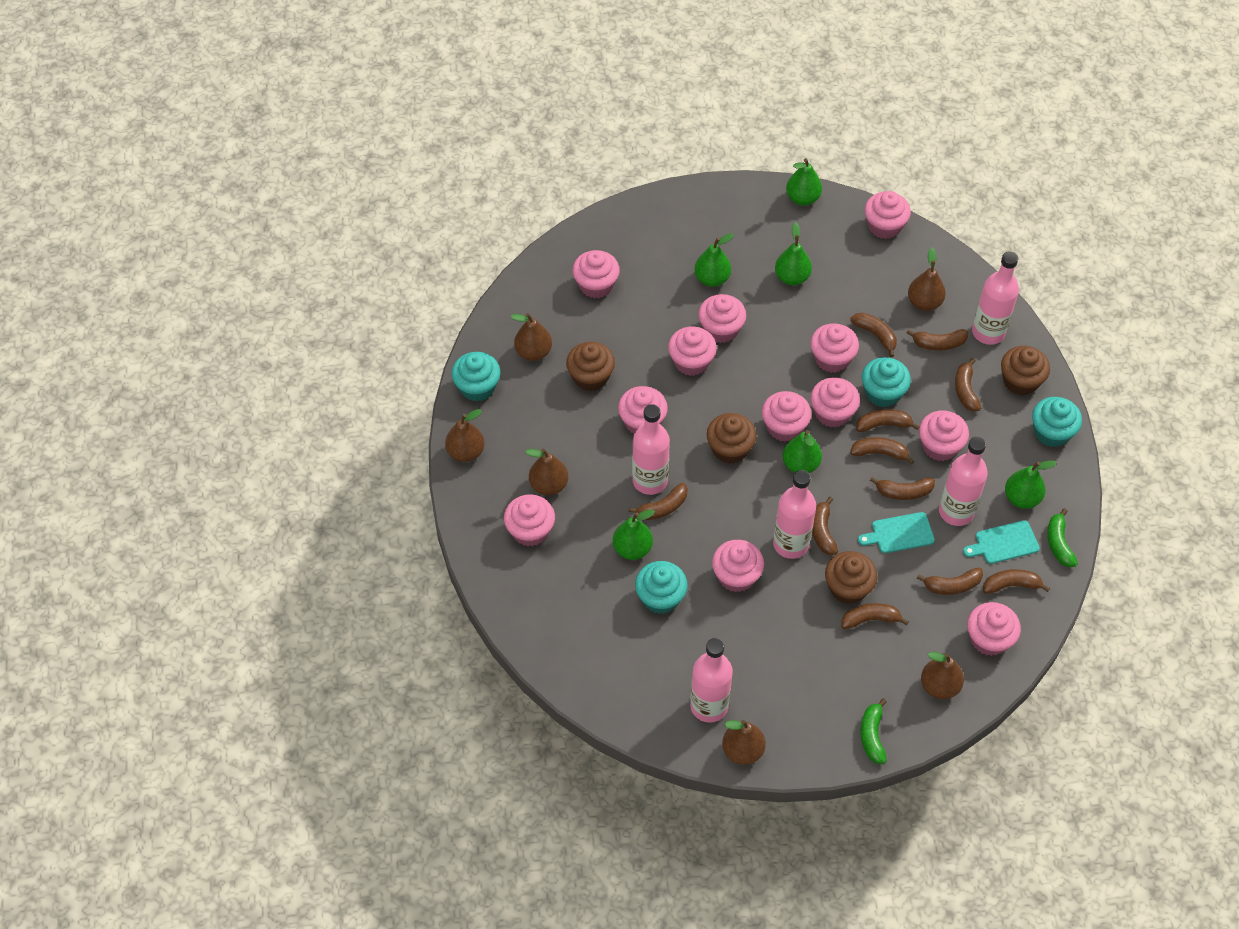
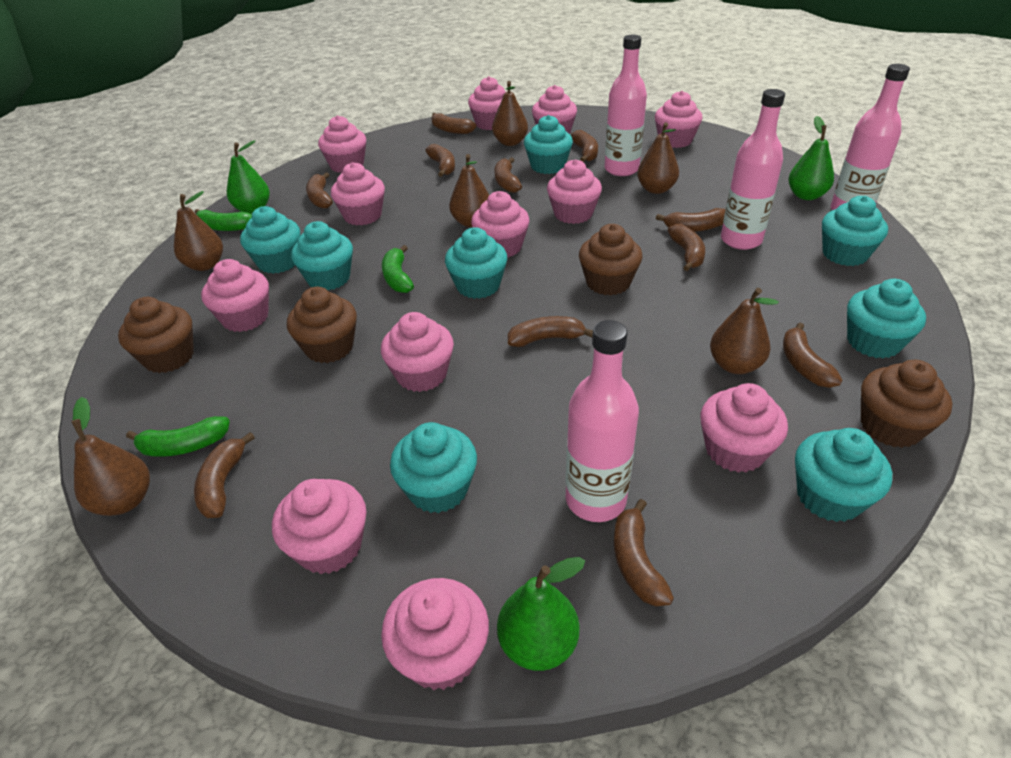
green banana: [861,698,887,764] [1047,508,1078,567] = 2 -> [126,416,230,457] [195,209,252,231] [382,245,414,293] = 3
green pear: [613,510,655,560] [694,233,734,287] [775,222,812,285] [782,430,822,473] [786,158,822,206] [1005,460,1057,509] = 6 -> [227,140,270,214] [497,557,585,671] [788,116,834,200] = 3
pink bottle: [632,404,670,495] [690,638,733,723] [773,470,816,559] [939,436,988,526] [972,251,1019,345] = 5 -> [566,320,639,522] [605,35,647,176] [721,89,785,250] [831,64,910,210] = 4
turquoise cupcake: [452,352,500,401] [635,561,688,614] [862,357,911,407] [1032,397,1082,447] = 4 -> [240,206,300,274] [291,221,353,291] [390,422,477,513] [445,227,507,299] [524,115,573,174] [795,428,892,522] [822,196,888,266] [847,279,926,358] = 8
turquoise cutting board: [858,512,935,553] [963,520,1040,564] = 2 -> none = 0

